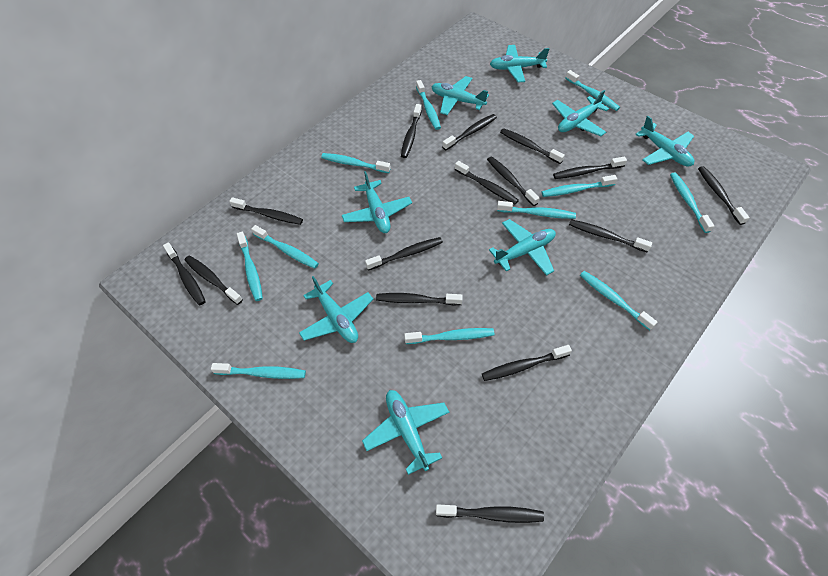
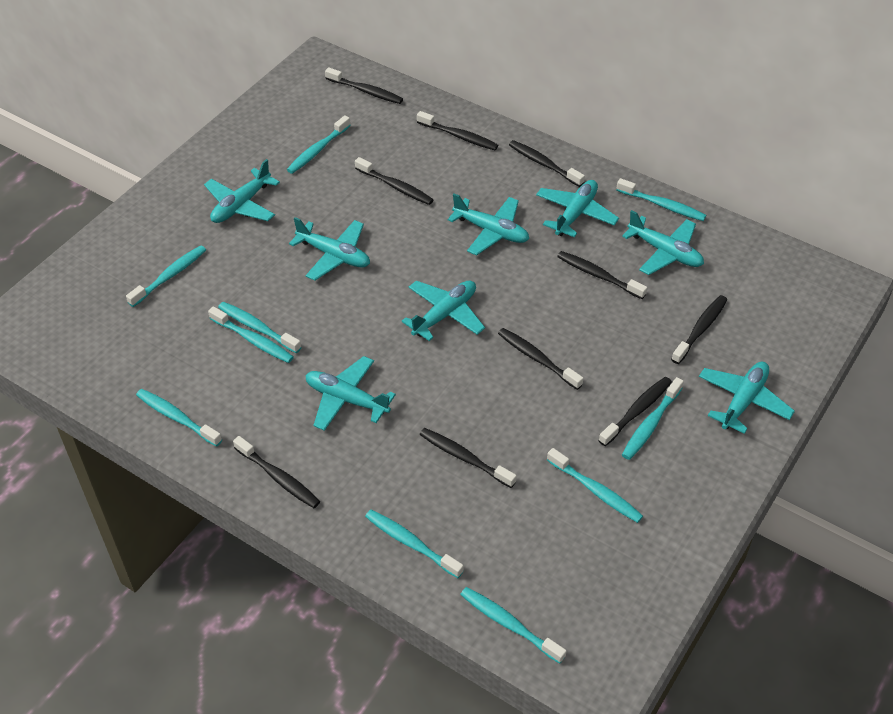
black toothbrush: [163,243,206,305] [185,256,243,305] [229,197,303,225] [365,237,443,270] [376,293,463,305] [401,104,422,158] [436,504,544,523] [442,114,497,150] [455,161,519,204] [482,345,572,381] [487,156,539,206] [500,128,565,164] [553,156,627,179] [569,219,652,252] [698,166,750,225] = 15 -> [233,436,320,508] [325,67,403,104] [355,157,434,205] [417,111,498,150] [419,428,517,488] [498,328,584,390] [509,140,585,187] [557,251,647,299] [598,377,672,446] [671,295,727,364] = 10
turquoise toothbrush: [211,363,306,379] [237,232,263,301] [251,225,319,269] [321,153,391,173] [404,328,494,344] [416,80,441,130] [497,201,576,219] [542,175,617,197] [565,70,620,111] [580,271,657,330] [670,173,714,233] = 11 -> [126,245,206,307] [136,389,222,447] [208,306,294,363] [218,302,301,353] [287,115,351,174] [365,510,464,578] [460,587,567,664] [547,448,643,523] [616,178,706,221] [622,377,684,460] = 10

